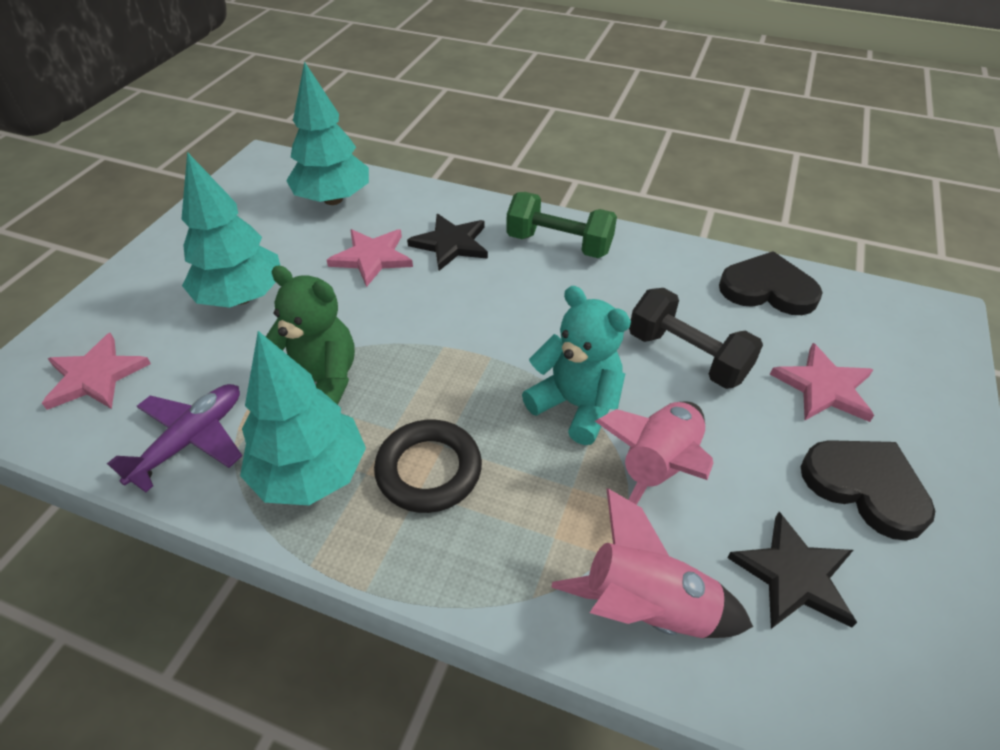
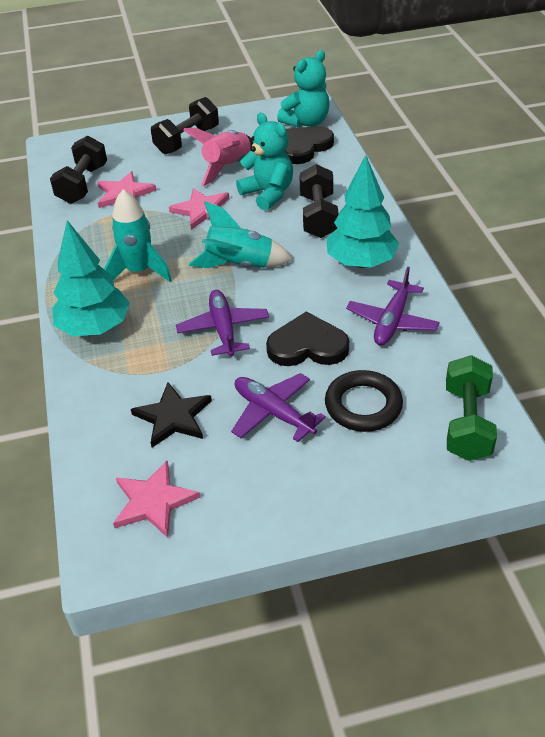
black dumbbell: [629,288,763,389] = 1 -> [50,135,107,204] [151,97,219,154] [299,164,339,238] = 3
black star: [407,214,488,271] [727,512,857,629] = 2 -> [131,382,212,448] = 1
green teddy bear: [266,266,355,405] = 1 -> none = 0
pink rocket: [551,488,753,638] [595,401,713,505] = 2 -> [183,128,253,186] = 1
purple plane: [107,384,242,492] = 1 -> [176,290,269,357] [231,373,326,442] [346,267,440,345] = 3
turquoise rocket: none = 0 -> [104,189,172,282] [189,201,293,268] = 2
turquoise teddy bear: [522,286,631,445] = 1 -> [236,113,293,211] [277,50,329,128] = 2
turquoise tree: [182,152,280,308] [240,331,366,505] [286,61,369,205] = 3 -> [52,220,130,336] [327,155,399,268] = 2

